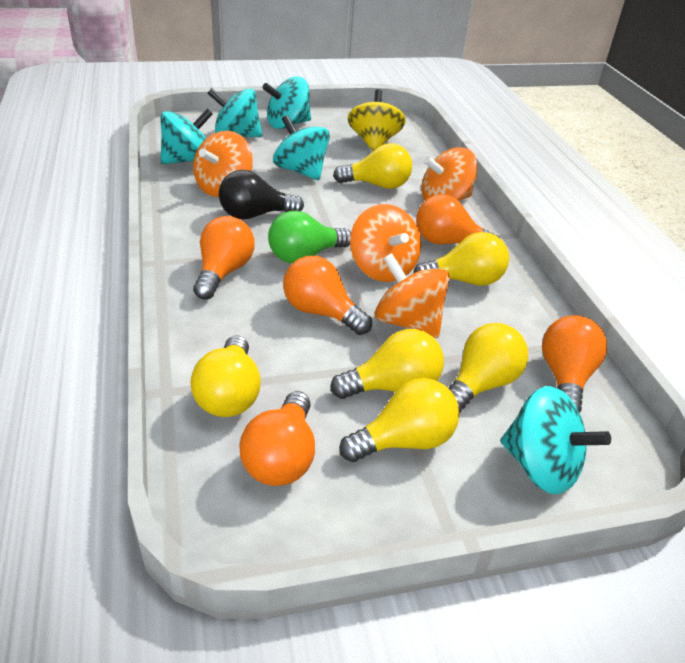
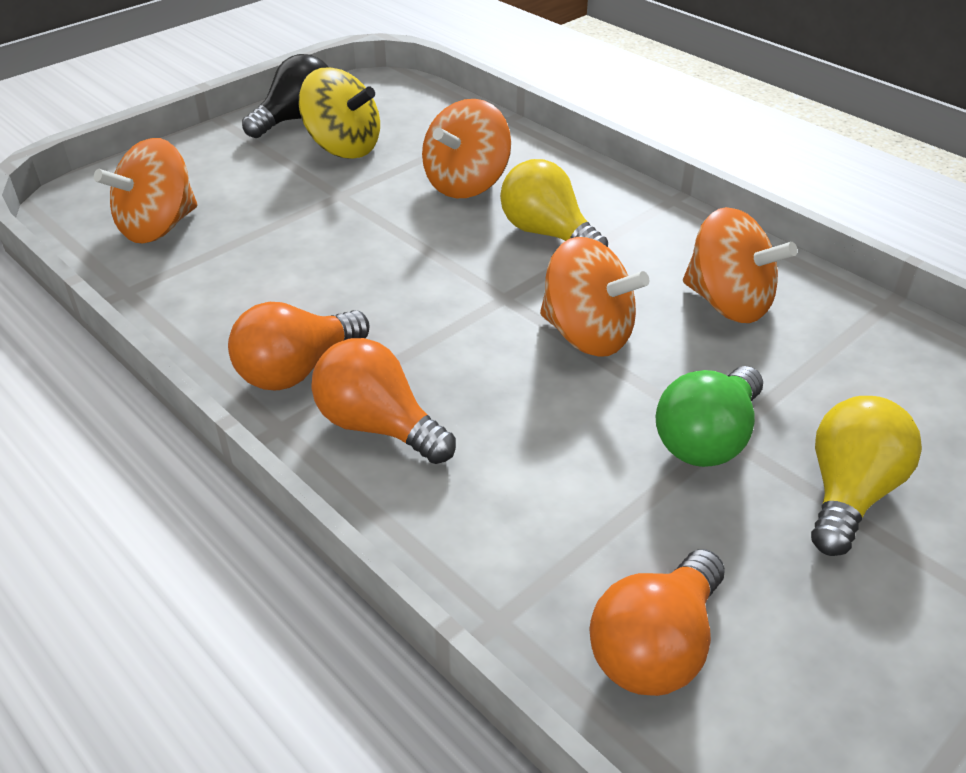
orange light bulb: [193,216,255,300] [240,391,315,486] [283,256,372,335] [416,194,500,245] [542,315,607,413] = 5 -> [228,302,369,390] [312,338,456,464] [589,549,725,696] = 3
turquoise spinning top: [160,108,213,164] [207,88,262,137] [262,76,311,129] [273,115,330,180] [501,386,611,494] = 5 -> none = 0
yellow light bulb: [190,335,261,417] [330,329,444,399] [333,143,412,189] [339,378,459,462] [413,232,509,286] [449,323,528,413] = 6 -> [500,159,608,247] [811,396,922,556] = 2

